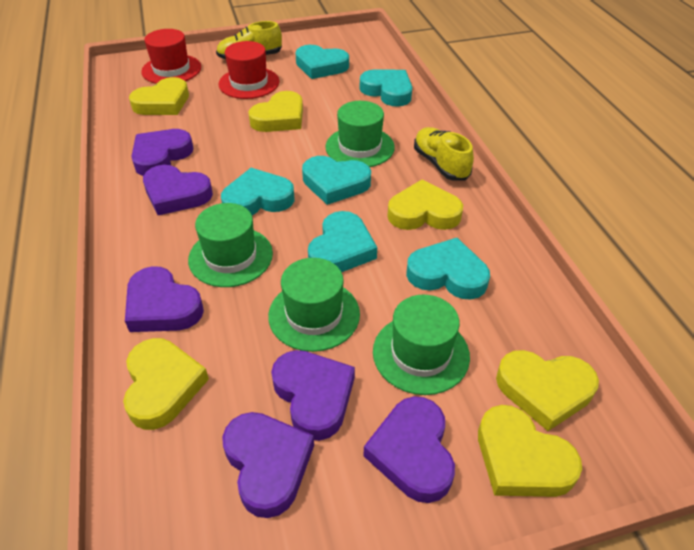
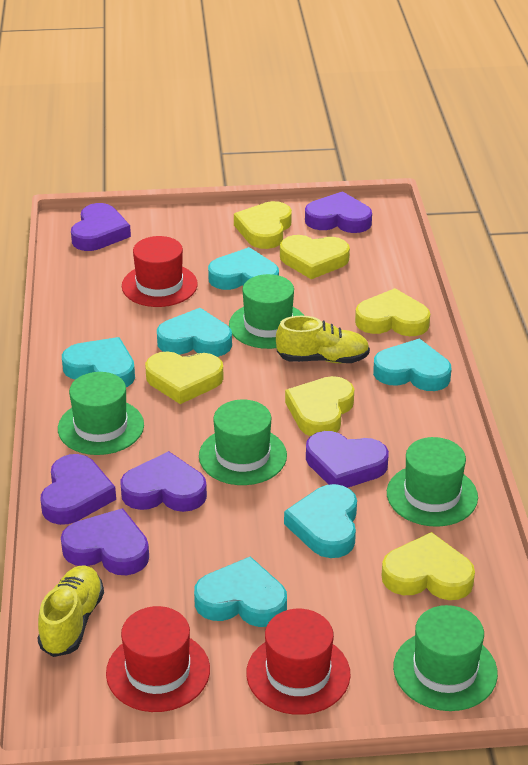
green hat: [188,203,273,287] [268,258,360,352] [325,101,395,167] [373,295,470,395] = 4 -> [58,372,144,455] [199,399,287,485] [229,274,304,349] [387,437,478,526] [393,605,498,711] = 5
red hat: [141,29,201,84] [219,41,279,99] = 2 -> [106,606,210,712] [122,236,198,307] [246,609,351,715] = 3

